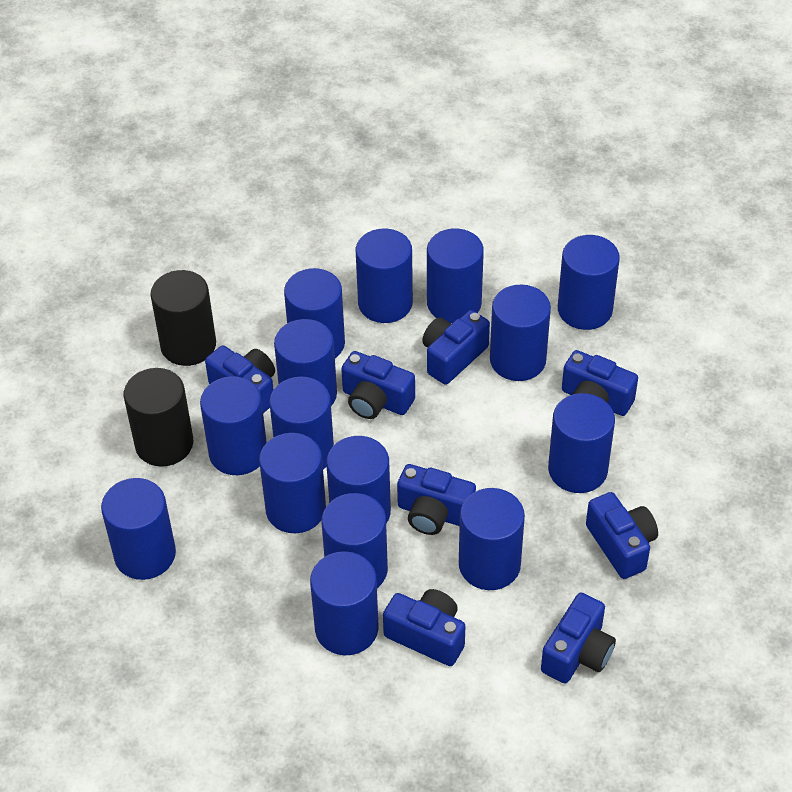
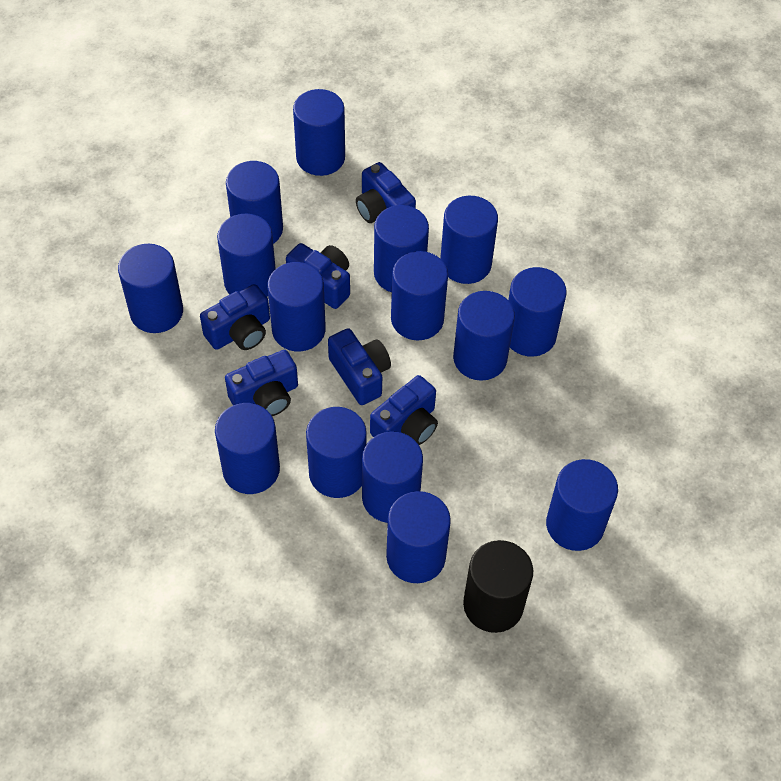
black cylinder: [124,368,193,467] [150,270,216,366] = 2 -> [463,540,533,633] = 1
blue camera: [205,345,275,413] [341,351,415,419] [383,589,465,666] [397,464,476,535] [422,310,490,385] [541,593,616,683] [562,350,638,416] [586,492,658,579] = 8 -> [200,284,270,350] [225,350,298,416] [286,243,350,309] [328,328,391,405] [356,162,416,223] [370,375,438,445] = 6

